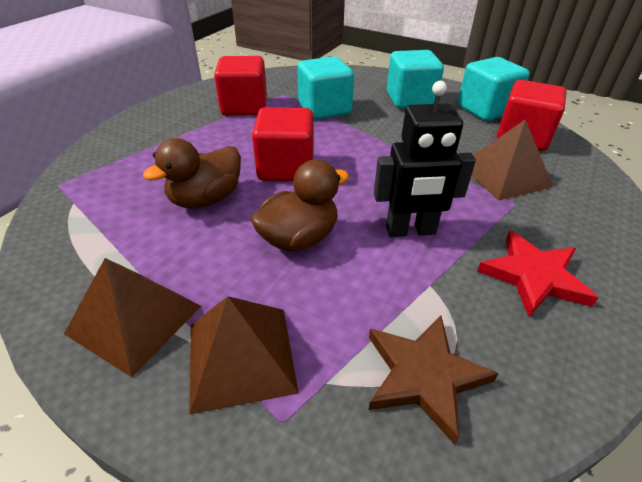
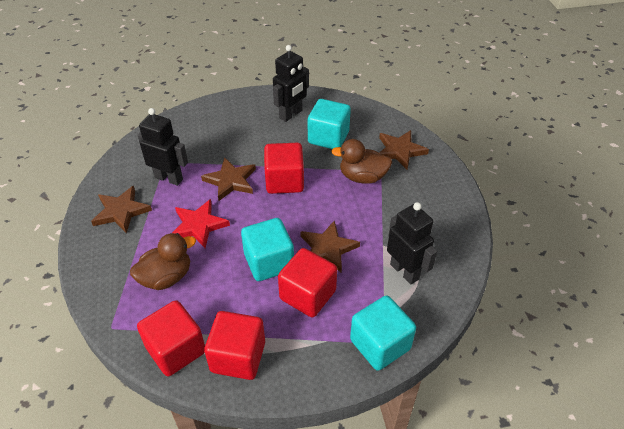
black robot: [374,81,476,237] = 1 -> [138,108,188,186] [273,45,309,122] [387,202,437,285] = 3
brown pyramid: [64,258,201,377] [189,296,299,415] [471,120,553,201] = 3 -> none = 0
brown star: [369,316,499,445] = 1 -> [91,186,152,233] [201,157,256,201] [300,220,360,273] [379,130,429,170] = 4
red cube: [214,56,267,115] [252,107,314,181] [497,80,567,151] = 3 -> [137,300,205,376] [204,311,265,380] [264,143,304,194] [278,248,337,317] = 4

